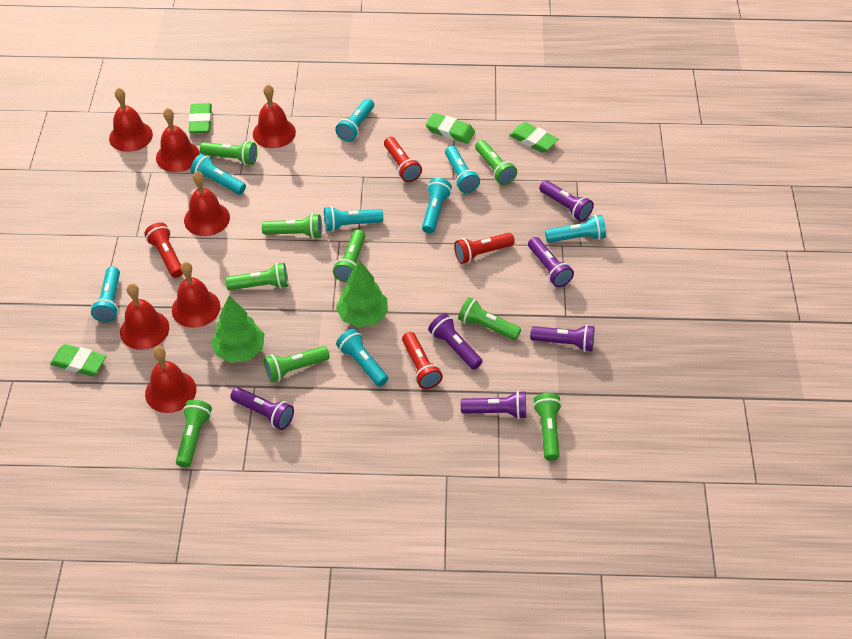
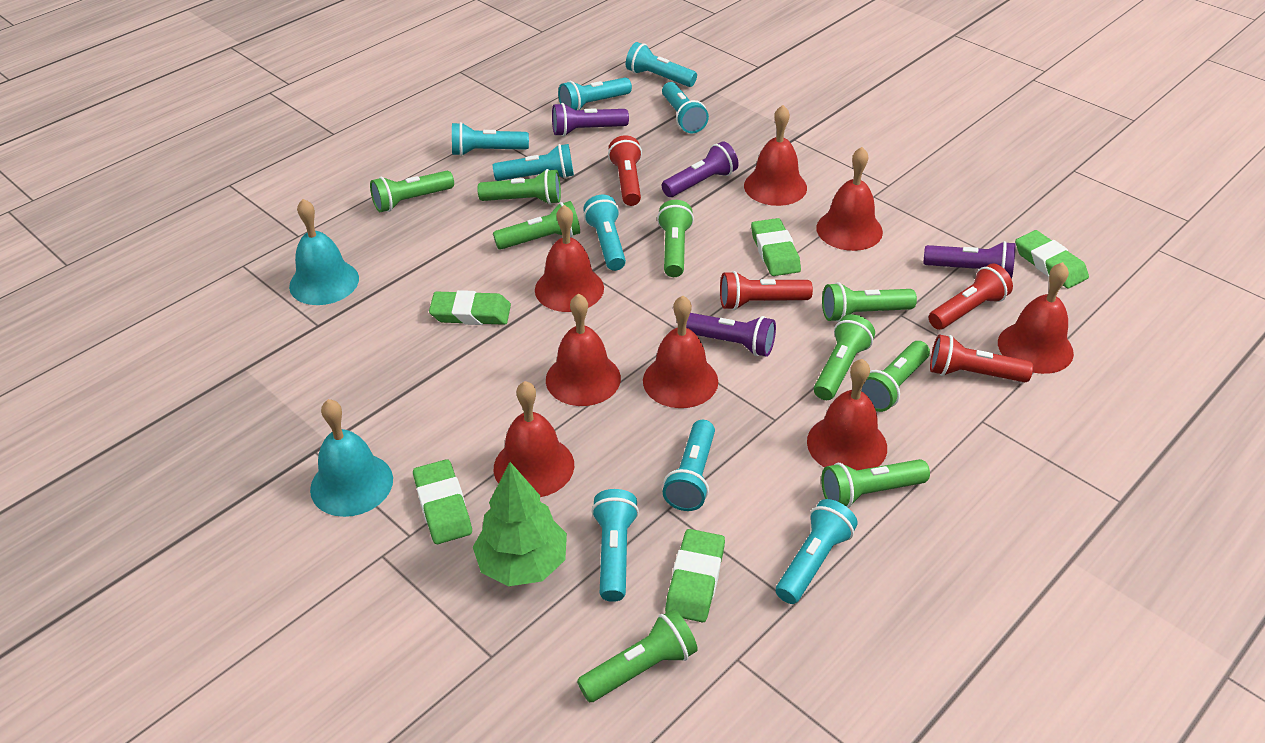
green eraser: [50,344,106,376] [189,103,212,133] [426,113,475,144] [509,122,558,153] = 4 -> [413,459,472,544] [429,290,511,325] [665,529,725,622] [751,218,801,276] [1015,230,1089,288] = 5
green tree: [211,296,265,363] [336,260,388,327] = 2 -> [473,462,567,586] = 1
purple flashlight: [230,387,294,430] [428,313,483,370] [461,391,526,419] [528,237,574,287] [530,325,594,352] [539,180,594,222] = 6 -> [552,103,629,136] [662,141,739,197] [686,313,776,357] [923,241,1016,279] = 4
red bell: [109,88,153,152] [120,284,169,350] [145,346,196,413] [156,108,200,172] [172,262,220,328] [184,171,230,236] [253,84,296,148] = 7 -> [494,381,574,497] [535,205,604,312] [546,294,621,406] [643,296,718,408] [744,105,807,206] [807,359,887,470] [816,147,883,251] [998,262,1074,374] = 8
turquoise bell: none = 0 -> [289,199,359,305] [310,399,393,517] = 2
turquoise flashlight: [91,267,120,322] [191,154,246,195] [324,206,383,232] [335,98,374,142] [336,329,388,387] [422,178,452,234] [445,146,480,193] [545,215,606,243] = 8 -> [452,122,529,156] [493,144,574,181] [558,77,632,110] [583,195,626,271] [592,489,639,602] [626,42,697,87] [662,82,709,133] [663,420,715,511] [776,499,858,604] = 9

